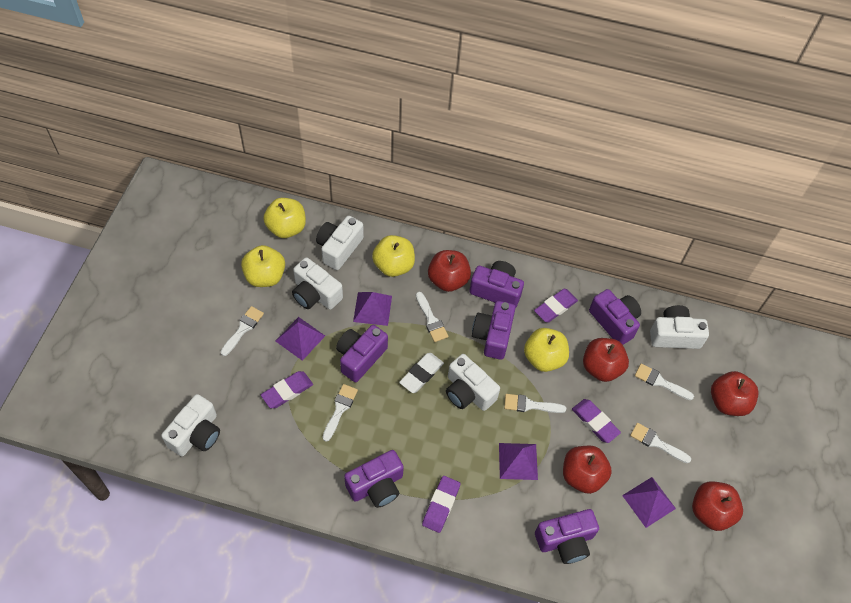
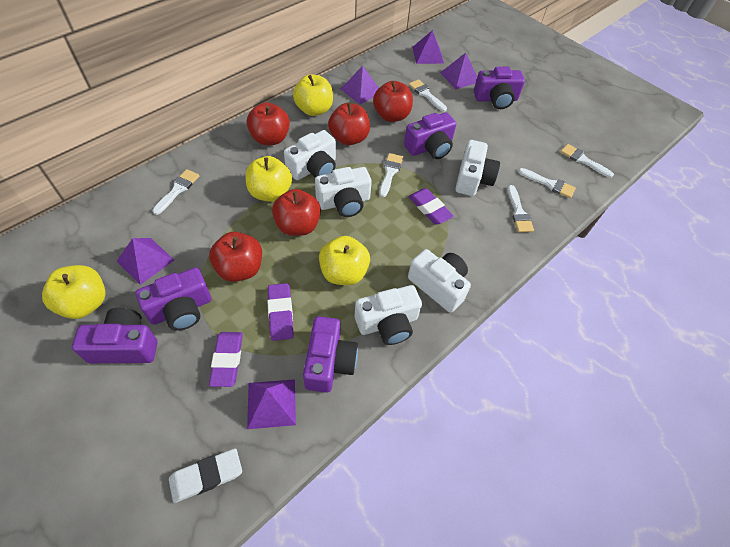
purple camera: [336,325,388,382] [344,450,404,508] [469,261,524,308] [472,301,516,360] [535,509,599,564] [589,289,641,345] = 6 -> [72,308,158,363] [136,267,211,331] [303,316,358,393] [404,112,456,159] [474,67,525,109] = 5
purple eraser: [261,371,313,408] [422,476,461,533] [534,289,578,323] [572,399,621,443] = 4 -> [209,332,243,387] [267,283,294,341] [408,188,454,224] = 3
purple pyramid: [276,317,325,361] [353,292,392,326] [499,443,538,480] [622,477,676,528] = 4 -> [117,238,174,285] [247,379,296,429] [341,66,379,104] [412,30,444,64] [440,53,477,89] = 5

